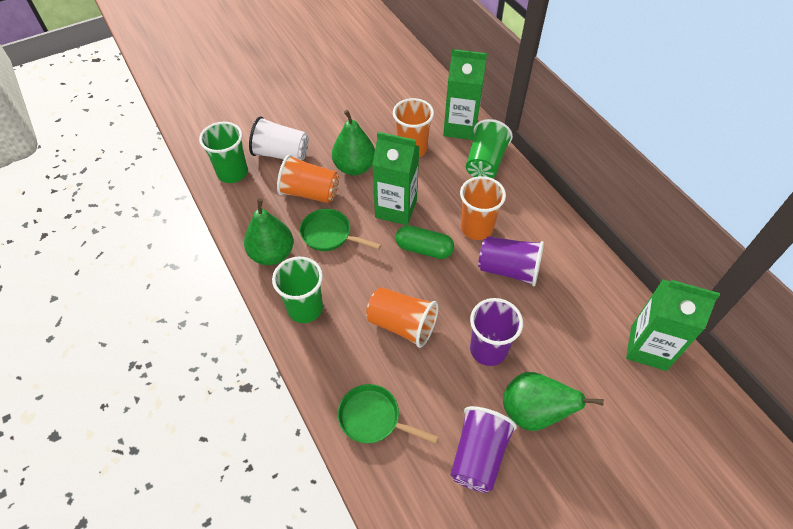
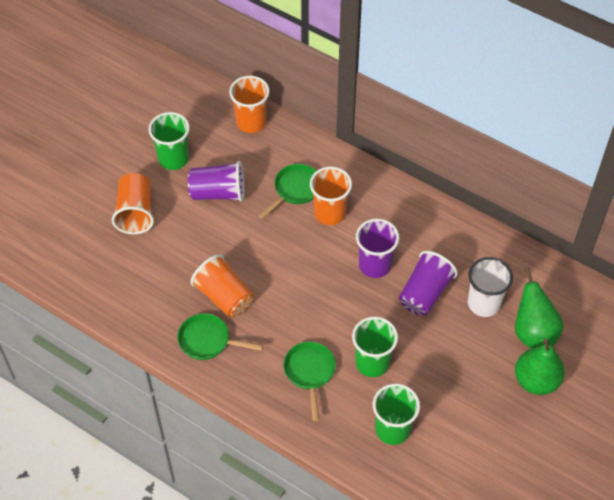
green capsule: [395,225,454,259] = 1 -> none = 0
green carton: [372,132,419,225] [443,49,487,140] [626,279,720,371] = 3 -> none = 0
green pan: [300,209,381,251] [338,384,439,444] = 2 -> [177,313,263,360] [258,164,316,219] [284,342,336,421] = 3
green pear: [244,198,294,265] [332,110,375,176] [503,372,604,431] = 3 -> [515,267,564,348] [515,339,565,395] = 2

